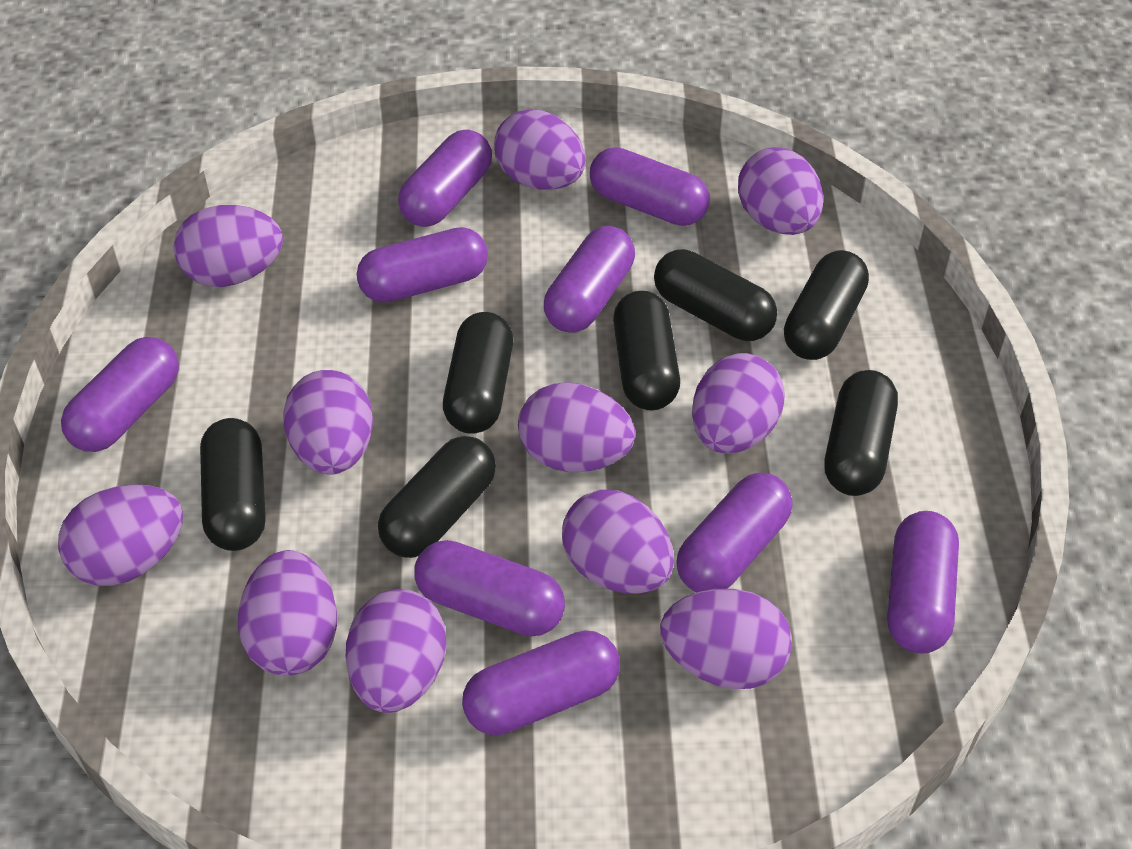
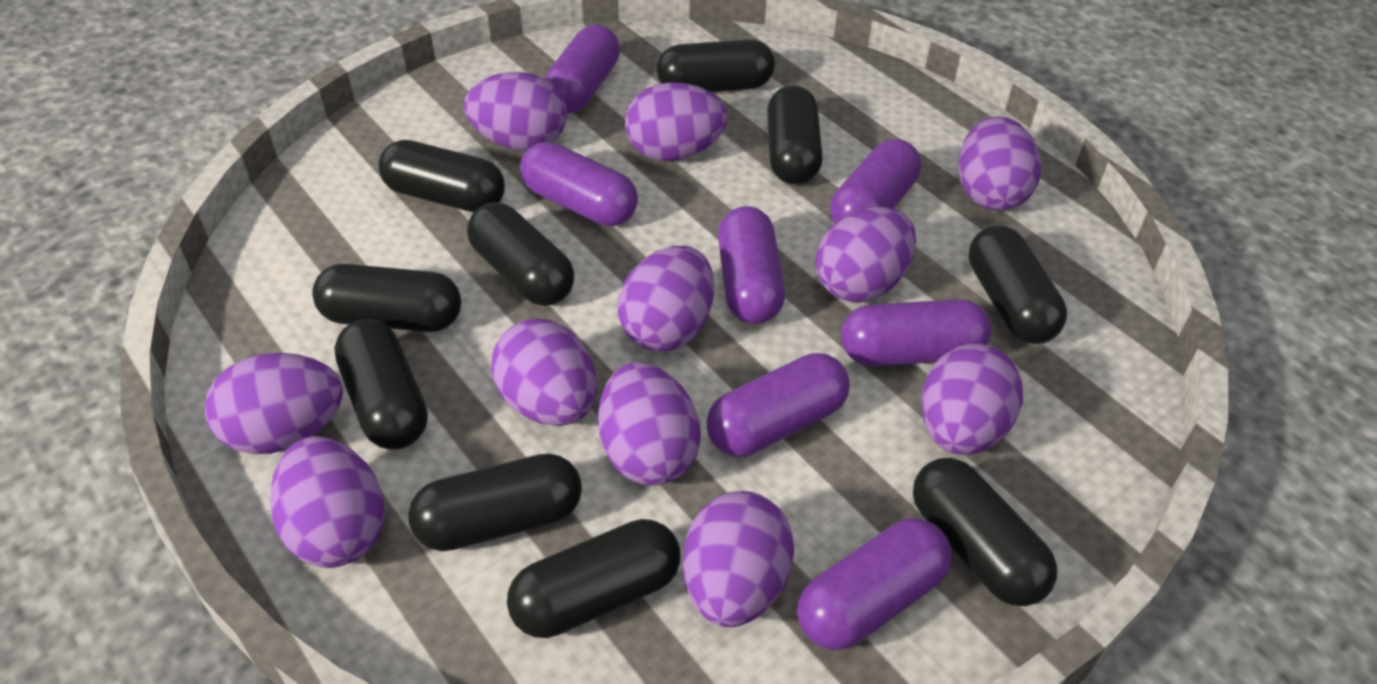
black capsule: [200,418,266,551] [378,436,496,558] [443,312,513,434] [613,291,680,410] [654,249,777,341] [784,250,869,360] [825,370,898,496] = 7 -> [312,264,461,332] [334,319,428,449] [378,140,505,212] [408,453,582,551] [467,202,575,306] [507,519,680,638] [657,39,775,92] [767,85,823,185] [913,458,1057,606] [968,225,1067,344] = 10
purple capsule: [61,337,179,452] [357,227,488,303] [398,130,492,227] [414,540,565,636] [462,630,620,735] [544,226,635,333] [590,147,710,226] [676,473,793,593] [888,511,959,654] = 9 -> [520,142,638,226] [544,25,620,113] [706,353,850,457] [718,206,785,324] [797,518,952,650] [830,139,921,223] [841,299,992,366] = 7

